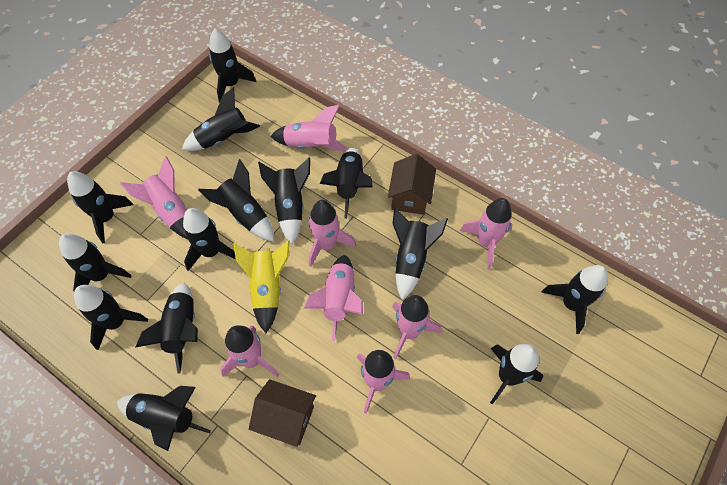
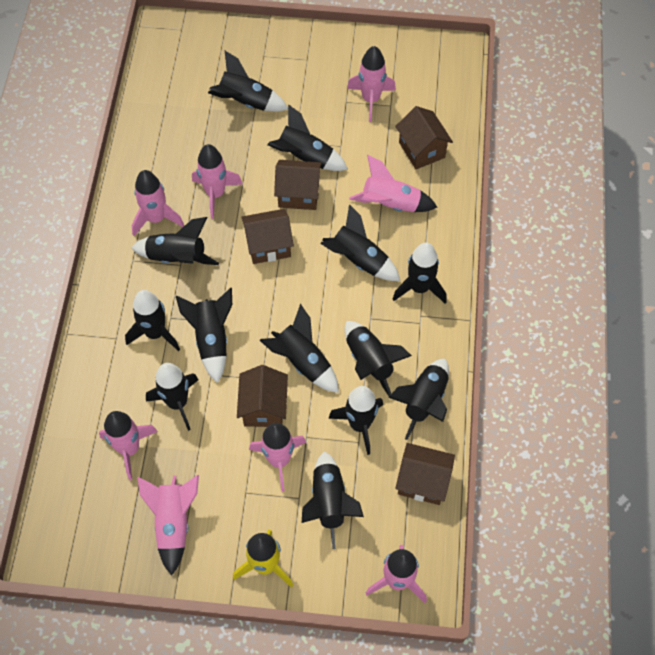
black rocket: [59,234,131,291] [67,171,133,243] [74,285,148,350] [117,386,211,451] [135,283,198,374] [182,87,260,151] [183,208,236,271] [198,159,274,242] [209,28,256,103] [258,157,310,244] [319,148,373,219] [393,207,448,300] [490,344,543,404] [541,265,608,334] = 14 -> [125,290,180,351] [131,217,219,265] [146,363,199,431] [176,288,232,383] [208,51,288,112] [260,304,339,393] [267,104,348,171] [302,451,364,549] [320,204,400,281] [328,386,383,455] [345,321,412,399] [389,359,449,440] [393,242,447,304] = 13
brown house: [249,379,316,447] [388,154,436,215] = 2 -> [237,365,288,427] [241,209,294,264] [274,160,322,210] [395,106,453,169] [395,443,455,505] = 5

